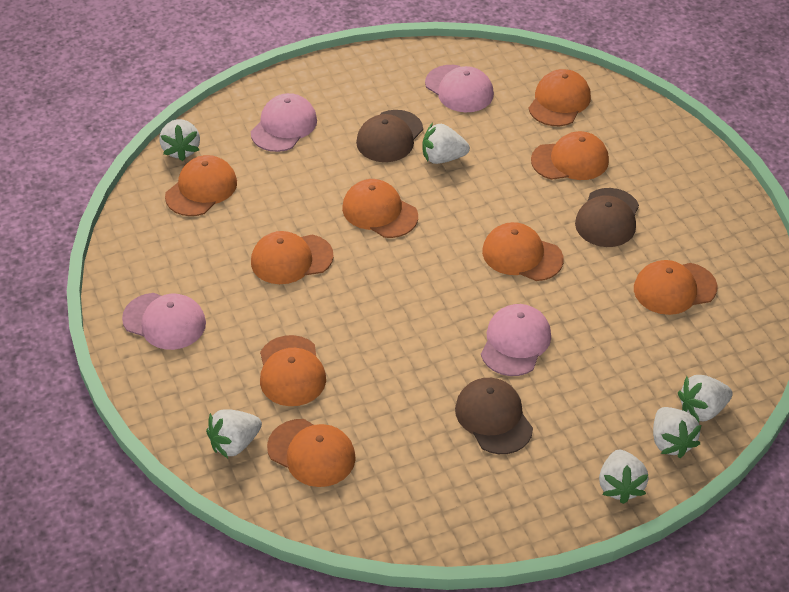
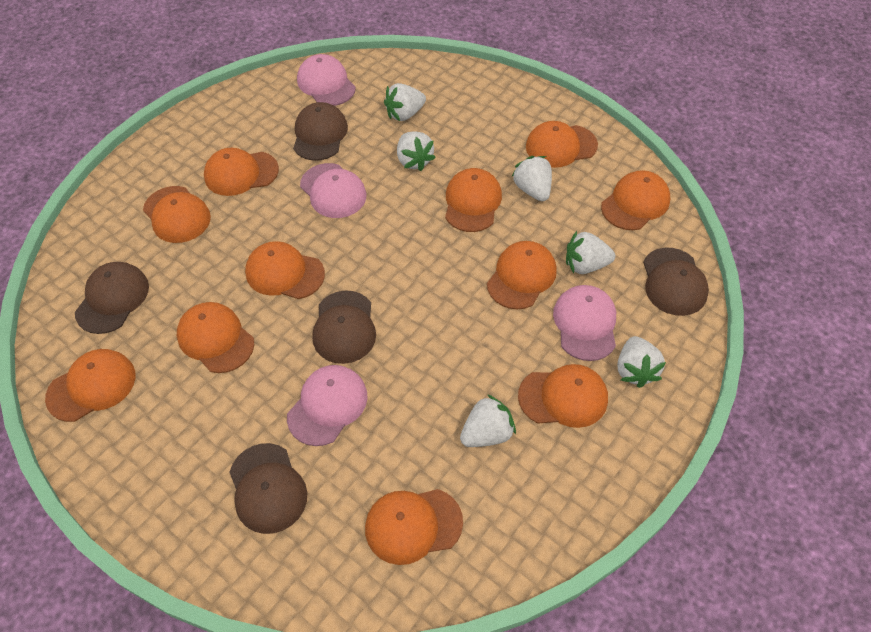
brown cap: [356,110,423,162] [455,378,533,454] [575,188,639,247] = 3 -> [75,262,149,334] [229,443,307,534] [293,102,348,161] [312,290,376,364] [643,247,709,316] = 5
orange cap: [165,155,237,216] [251,231,334,284] [260,335,326,406] [267,419,356,487] [342,179,418,238] [482,222,564,281] [529,69,591,126] [531,131,609,180] [634,260,717,315] = 9 -> [45,349,136,422] [143,186,211,243] [177,302,254,373] [204,148,279,196] [245,241,325,299] [365,489,463,565] [445,168,502,232] [487,241,557,309] [518,364,608,428] [526,121,598,168] [601,170,670,230] = 11

